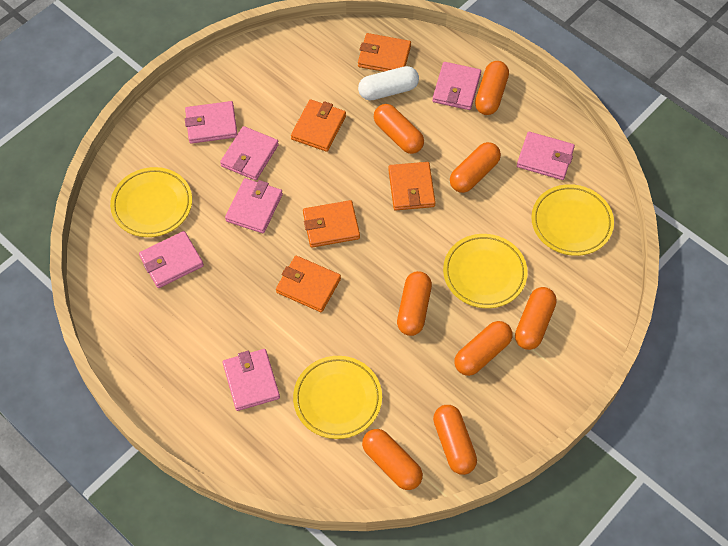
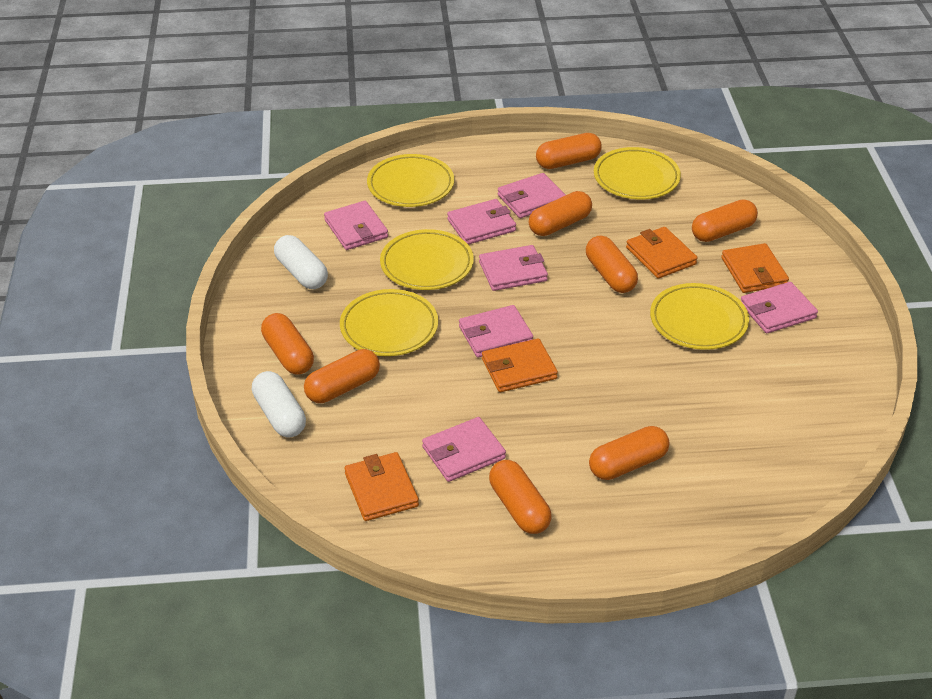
orange wallet: [276,256,341,312] [291,99,346,152] [303,200,360,248] [358,33,411,72] [388,162,436,210] = 5 -> [344,452,419,521] [482,338,558,392] [626,227,697,279] [721,243,789,293] = 4
white capsule: [358,66,419,100] = 1 -> [252,371,306,437] [274,235,328,289] = 2
yellow plate: [110,167,192,237] [293,356,382,439] [443,234,528,308] [531,184,614,256] = 4 -> [340,289,438,356] [367,154,454,207] [380,229,474,290] [594,147,681,199] [650,283,749,350] = 5

